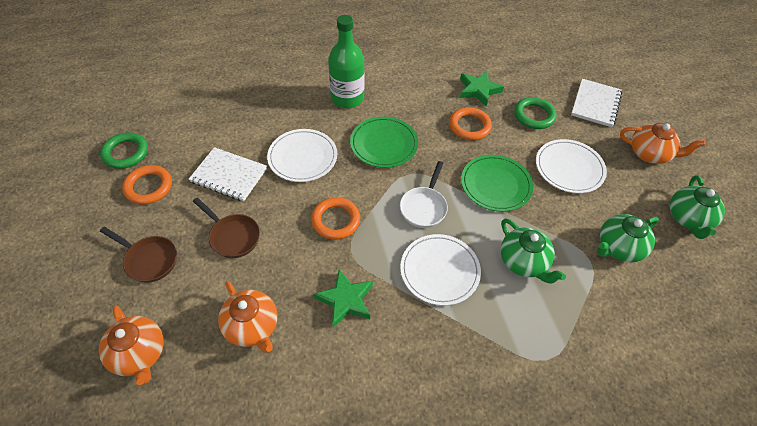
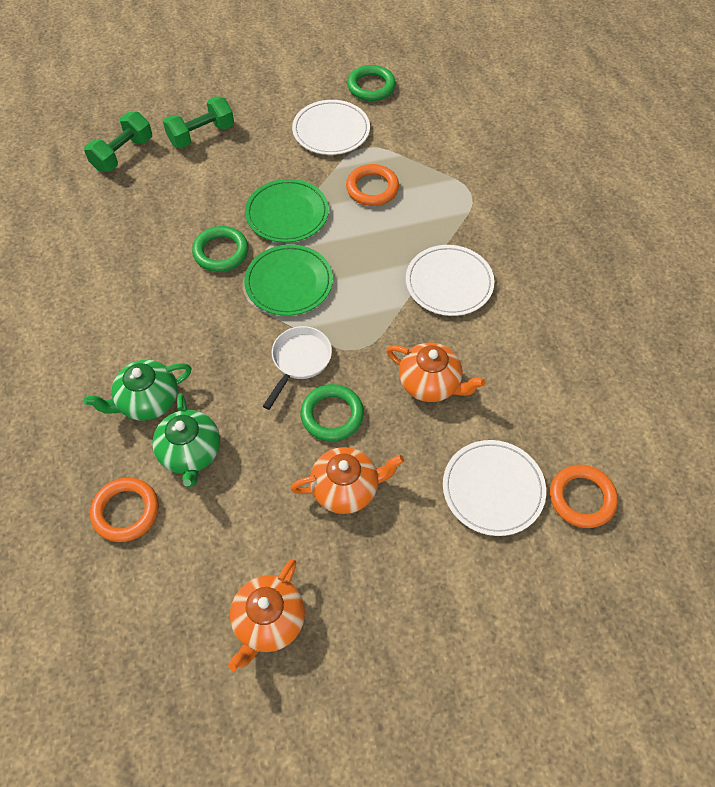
brown pan: [100,227,177,283] [193,198,260,258] = 2 -> none = 0
green bottle: [328,15,365,108] = 1 -> none = 0
green dumbbell: none = 0 -> [84,112,152,172] [163,96,234,148] = 2
green ring: [100,132,148,169] [514,97,556,129] = 2 -> [192,226,248,272] [300,384,364,442] [347,65,396,101] = 3
green star: [314,269,373,328] [460,71,504,106] = 2 -> none = 0
green teapot: [501,218,566,284] [597,214,659,262] [670,175,725,239] = 3 -> [83,360,192,421] [152,393,220,487] = 2
white notebook: [189,147,267,201] [571,79,622,127] = 2 -> none = 0

